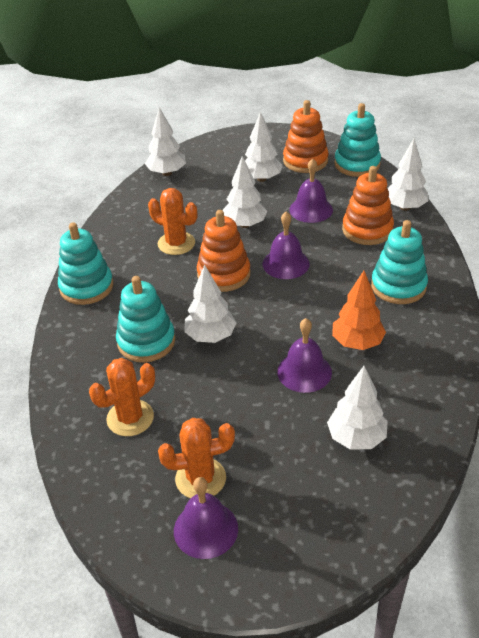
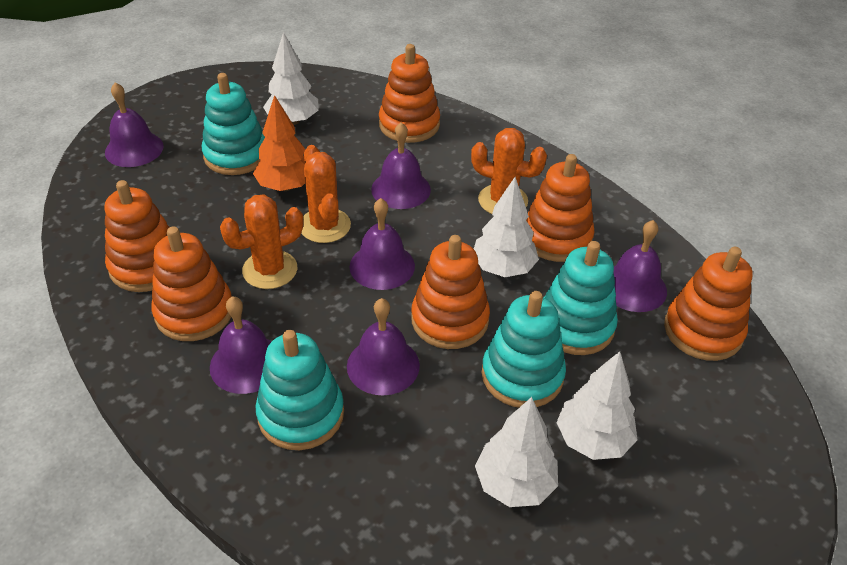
orange stacking toy: [197,210,250,292] [283,100,329,173] [342,166,394,245] = 3 -> [105,180,170,292] [151,226,231,341] [379,44,440,143] [411,235,490,349] [526,154,595,262] [664,247,752,361] = 6
purple bell: [174,477,238,559] [263,211,310,279] [277,318,332,393] [289,159,333,223] = 4 -> [105,82,164,167] [210,296,272,394] [347,298,420,395] [350,198,415,290] [371,122,431,209] [613,220,667,312] = 6
white tree: [145,107,186,176] [185,264,236,343] [223,156,267,228] [245,112,283,182] [327,366,388,450] [388,139,429,211] = 6 -> [263,32,319,125] [474,177,539,277] [475,397,558,507] [556,351,637,460] = 4

